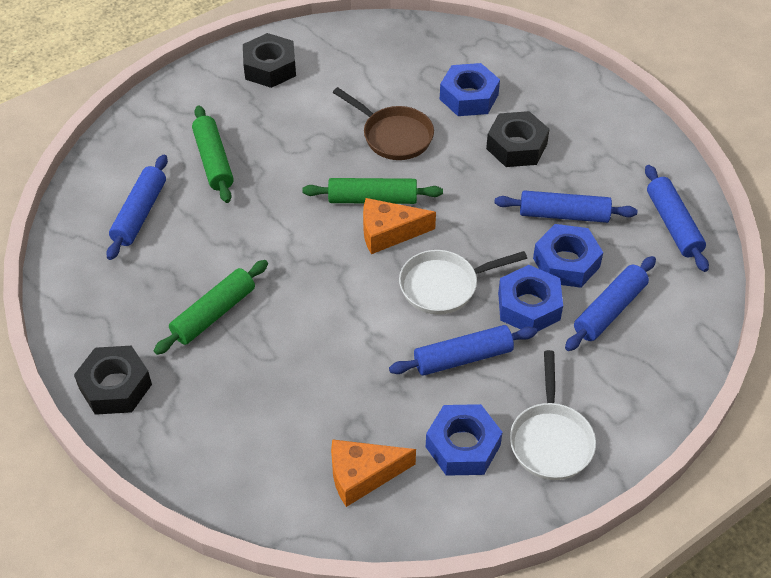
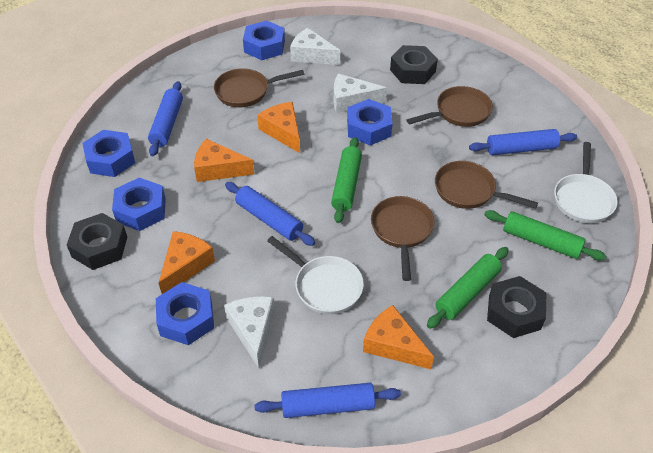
blue nut: [426,404,503,476] [440,63,500,116] [498,265,563,332] [533,224,603,288] = 4 -> [82,130,135,177] [112,178,166,231] [156,282,214,345] [243,20,285,60] [347,99,392,146] = 5
blue rolling pin: [106,154,168,260] [389,325,537,376] [494,190,637,223] [565,256,656,351] [645,165,709,272] = 5 -> [148,81,183,156] [225,182,315,246] [254,383,401,418] [469,129,577,155] = 4
brown pan: [333,87,434,160] = 1 -> [214,68,304,107] [371,196,435,281] [407,86,493,127] [435,161,538,209] = 4
orange cheese: [331,439,416,507] [363,198,436,254] = 2 -> [159,231,215,294] [194,139,254,182] [257,102,300,153] [363,305,434,369] = 4
white cheese: none = 0 -> [224,296,275,368] [290,28,340,65] [334,74,387,113] = 3

